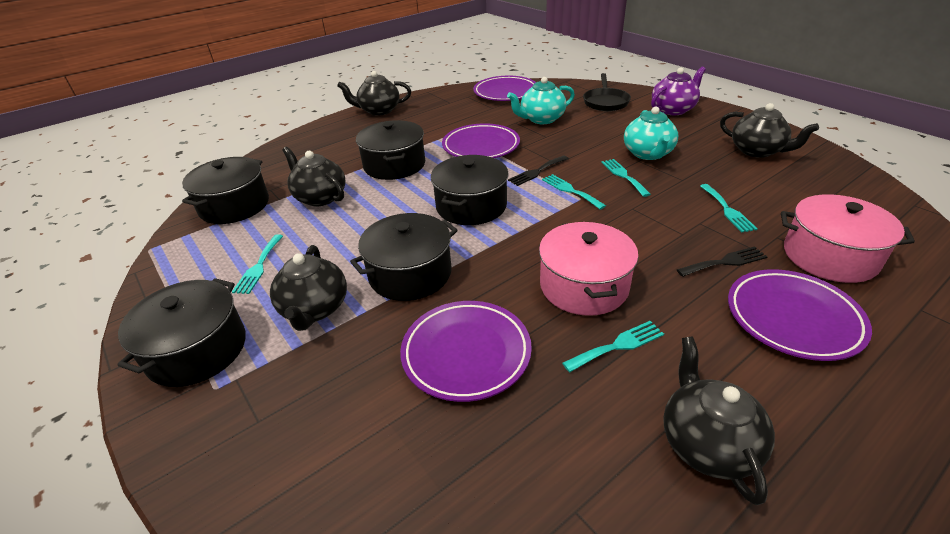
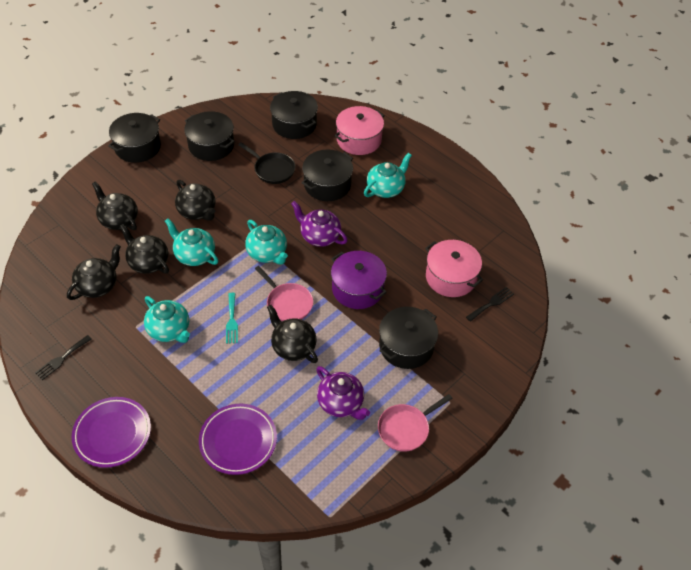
pink pan: none = 0 -> [255,266,313,322] [378,394,453,452] = 2
purple plate: [400,301,532,402] [442,123,520,158] [473,76,536,101] [728,269,872,361] = 4 -> [72,397,151,468] [199,404,277,475] = 2
purple pot: none = 0 -> [331,251,387,309] = 1
purple teapot: [651,66,706,115] = 1 -> [291,201,348,247] [316,366,370,420] = 2
turquoise fork: [232,234,283,294] [542,174,606,210] [562,321,664,372] [601,159,651,197] [700,184,757,232] = 5 -> [226,293,238,344] = 1
turquoise teapot: [507,77,575,124] [624,107,679,160] = 2 -> [144,296,190,343] [165,218,218,266] [245,220,288,265] [364,153,412,198] = 4

